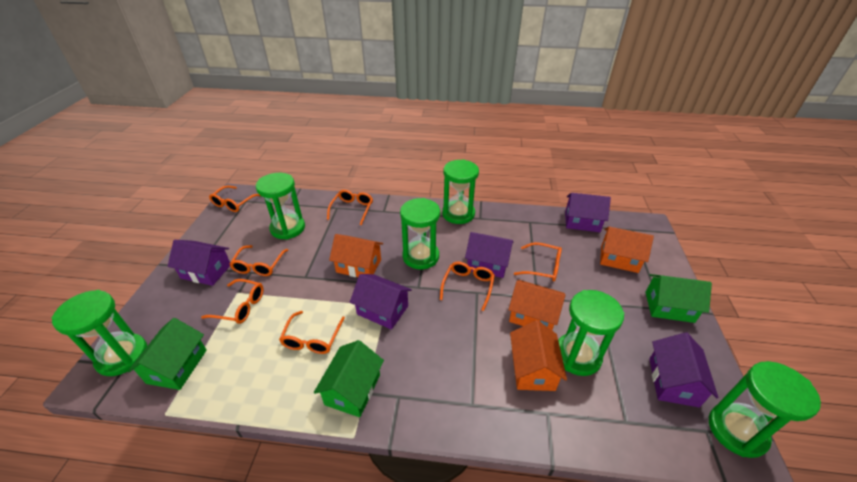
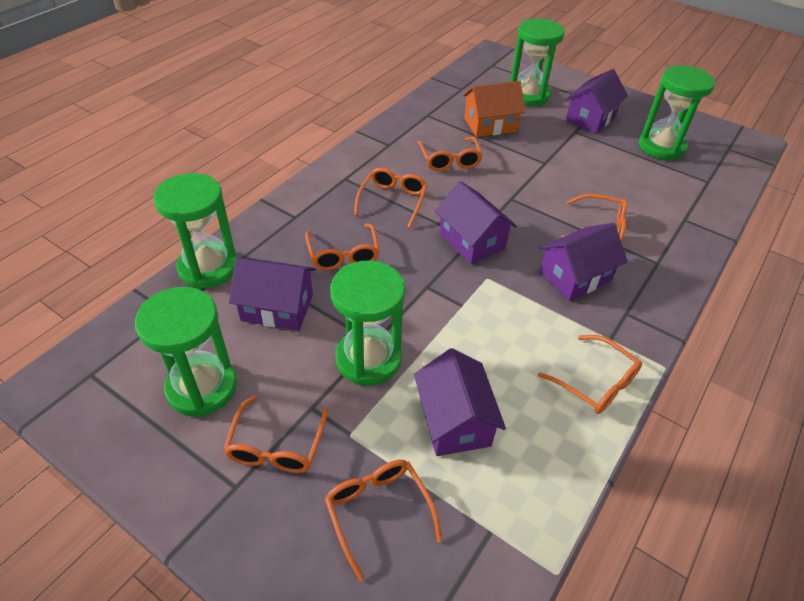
green hourglass: [52,290,147,376] [256,173,305,240] [400,198,440,269] [442,159,479,224] [558,290,624,376] [709,361,821,458] = 6 -> [135,287,237,417] [154,173,237,289] [330,260,405,386] [510,18,565,106] [639,66,715,160] = 5
green house: [128,318,207,390] [314,340,384,417] [645,274,712,323] = 3 -> none = 0
orange house: [329,234,383,277] [508,280,565,330] [510,320,567,391] [600,227,654,273] = 4 -> [463,81,526,137] = 1

